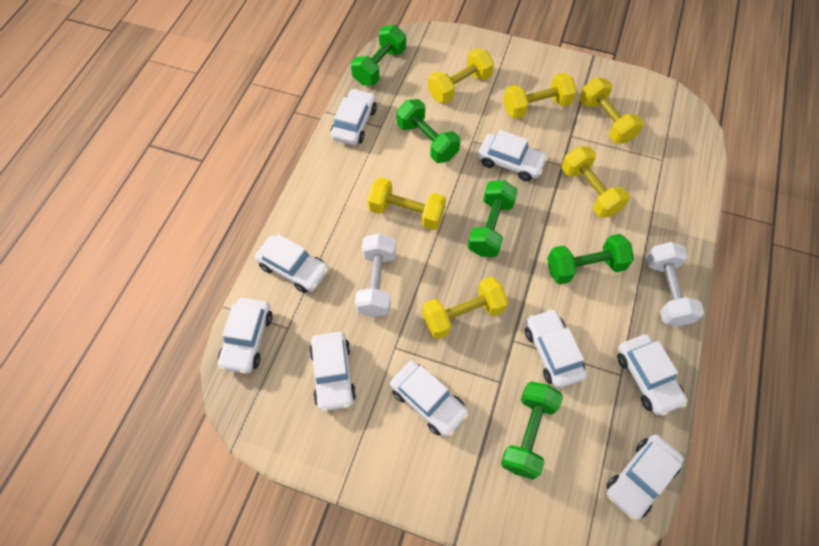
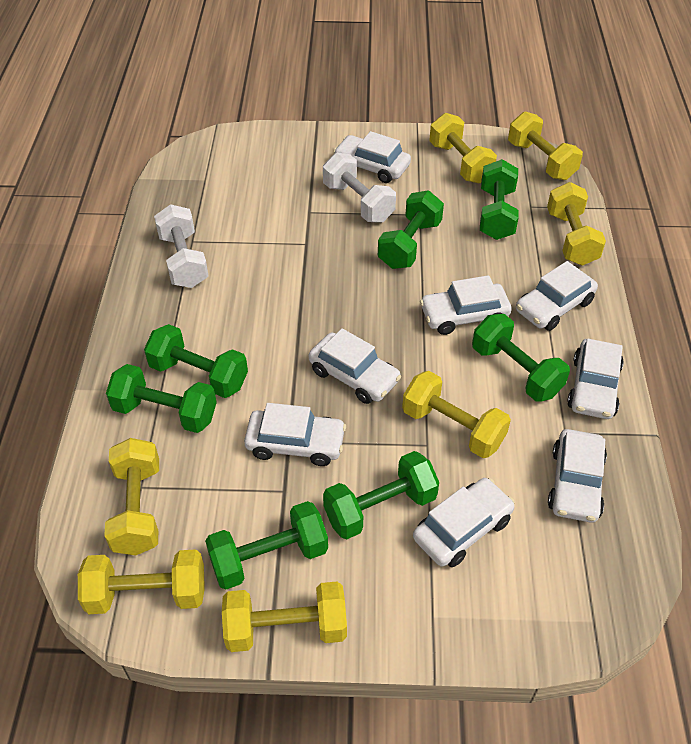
green dumbbell: [351,25,406,85] [397,99,460,163] [467,180,518,257] [501,382,563,480] [547,234,634,284] = 5 -> [106,364,217,433] [144,324,248,398] [205,501,328,590] [323,451,439,539] [378,190,444,269] [472,314,570,402] [480,159,519,240] = 7
white car: [218,298,272,374] [255,234,329,293] [309,332,356,412] [331,89,377,145] [390,361,469,437] [478,130,548,181] [525,309,586,388] [607,435,684,521] [617,334,687,416] = 9 -> [244,403,346,466] [309,328,401,404] [334,131,411,183] [413,478,515,567] [420,275,512,335] [516,261,598,331] [548,429,607,523] [567,339,624,419] = 8
yellow dumbbell: [367,177,446,230] [422,277,508,339] [428,48,494,104] [503,73,577,119] [561,146,630,218] [580,77,644,144] = 6 -> [78,549,205,614] [104,438,159,555] [222,581,347,652] [402,371,511,458] [429,113,497,183] [508,112,583,180] [547,182,606,266] = 7

